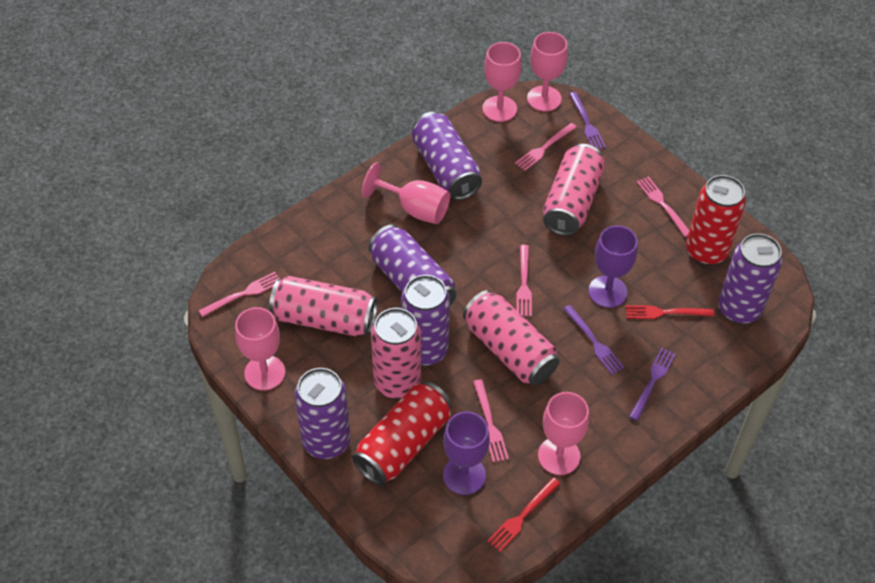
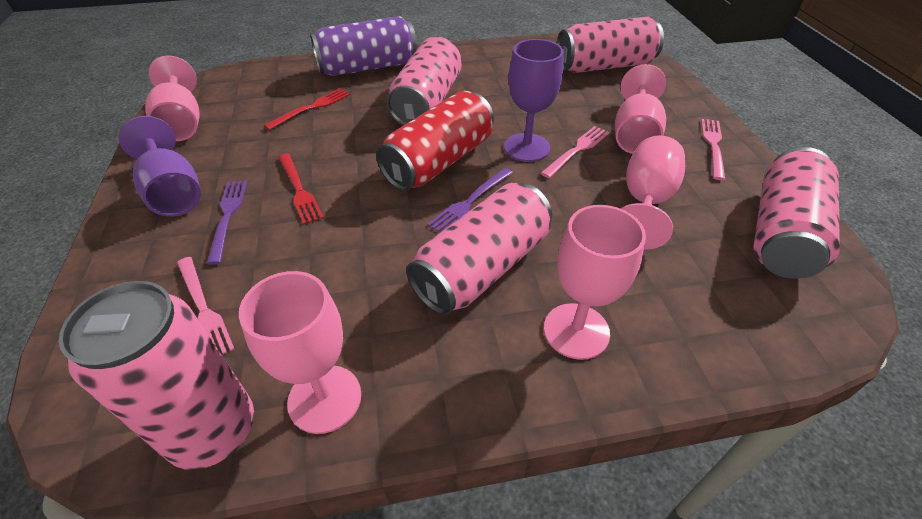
pink can: [269,276,377,336] [371,308,421,399] [463,290,560,386] [543,144,605,236] = 4 -> [59,281,254,470] [387,36,462,125] [406,183,552,315] [557,17,664,73] [754,147,840,279] = 5
pink fork: [198,272,280,317] [473,379,509,462] [515,123,577,171] [517,245,532,316] [637,176,689,237] = 5 -> [177,257,234,354] [541,126,609,178] [701,119,726,180] = 3
purple can: [294,368,351,459] [368,224,457,306] [401,275,450,366] [412,112,482,200] [718,233,782,324] = 5 -> [310,16,417,76] = 1
purple fork: [563,305,625,375] [569,92,606,150] [629,347,676,421] = 3 -> [207,181,247,265] [427,168,513,232] = 2
red can: [352,382,452,485] [686,175,746,265] = 2 -> [376,91,494,191] = 1

